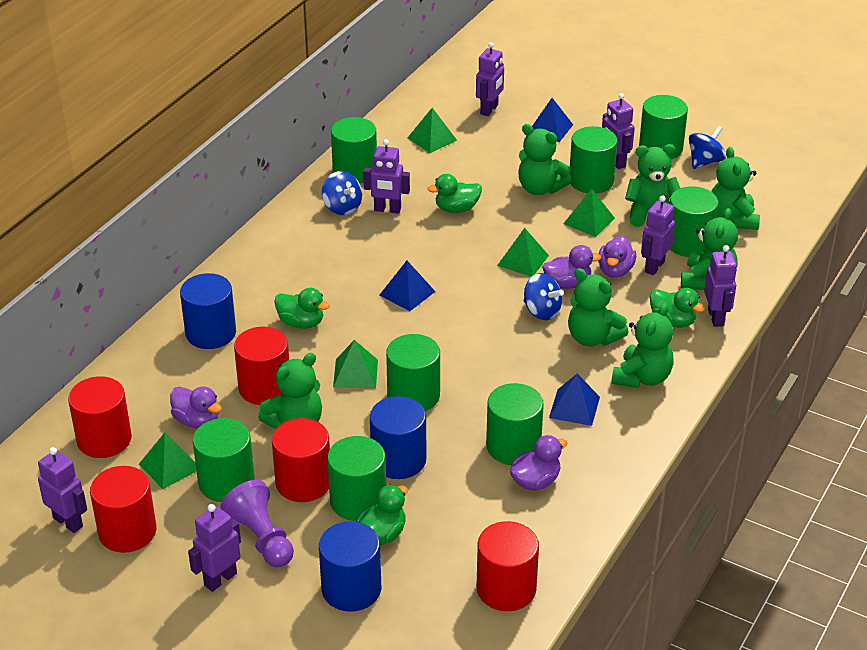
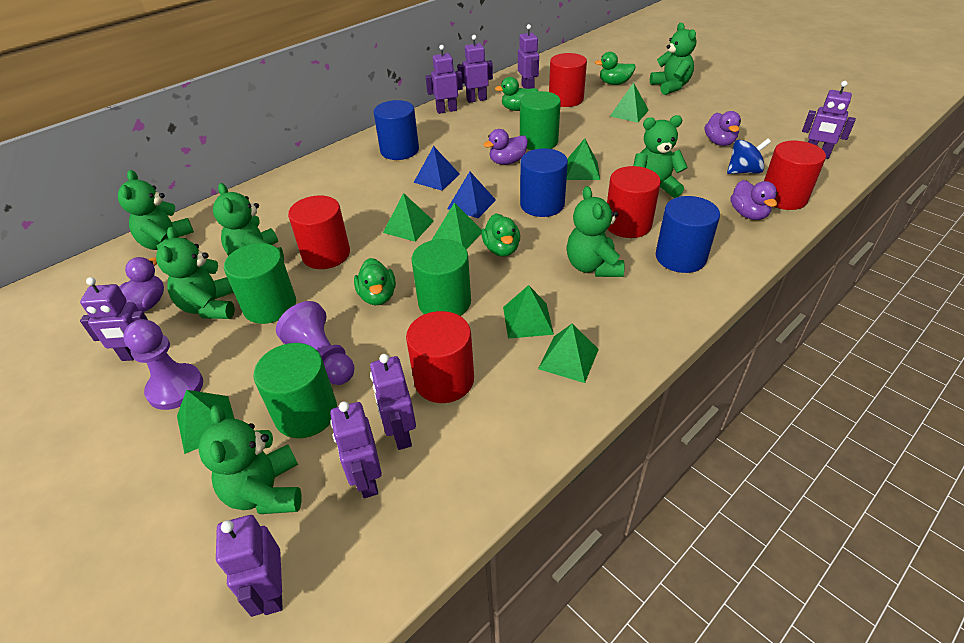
blue pyramid: [380,261,436,311] [532,98,573,142] [549,374,600,426] = 3 -> [414,146,460,191] [447,171,496,218] = 2
blue spinning top: [322,171,362,215] [524,273,564,320] [689,126,726,169] = 3 -> [727,138,771,174] = 1
green cylinder: [193,418,255,502] [327,436,386,521] [331,117,377,183] [386,334,440,411] [486,383,544,465] [570,126,618,194] [639,95,688,159] [670,186,719,257] = 8 -> [224,243,296,324] [254,343,337,438] [412,239,471,316] [520,91,561,150] = 4
green pyramid: [139,433,196,489] [333,340,378,388] [408,108,457,153] [497,228,549,277] [563,189,615,237] = 5 -> [177,390,235,454] [383,193,433,242] [432,202,482,249] [503,285,554,339] [538,324,599,383] [567,138,600,180] [610,83,649,123] = 7
purple pawn: [220,480,294,567] = 1 -> [123,319,203,410] [276,301,354,385] = 2
purple robot: [38,447,87,533] [188,504,241,592] [363,139,410,214] [476,42,504,116] [602,93,635,169] [641,195,675,275] [704,245,737,327] = 7 -> [80,277,148,361] [216,515,283,617] [330,401,382,498] [370,354,416,450] [425,45,463,114] [457,35,493,103] [518,24,539,89] [802,81,856,159] = 8

